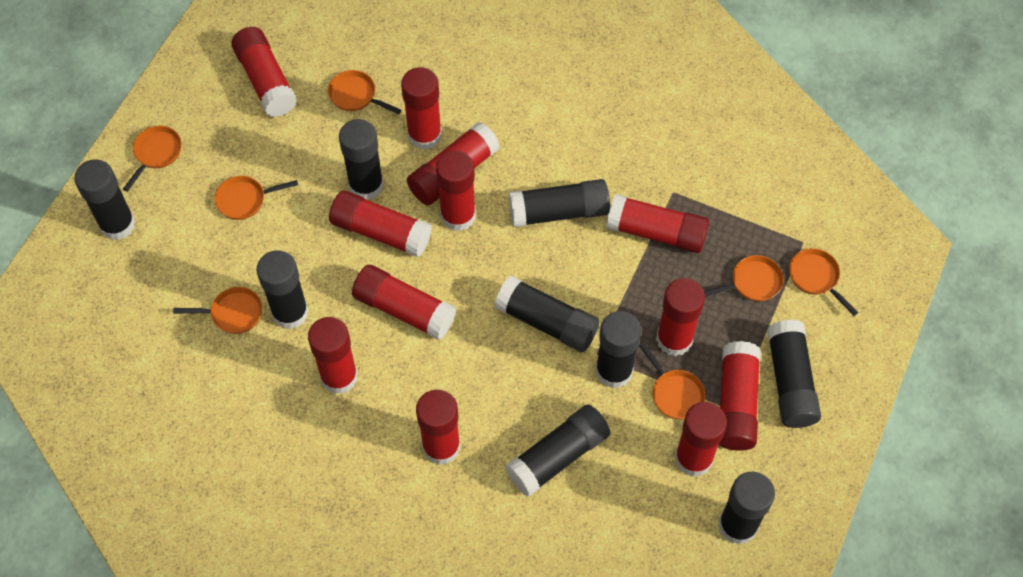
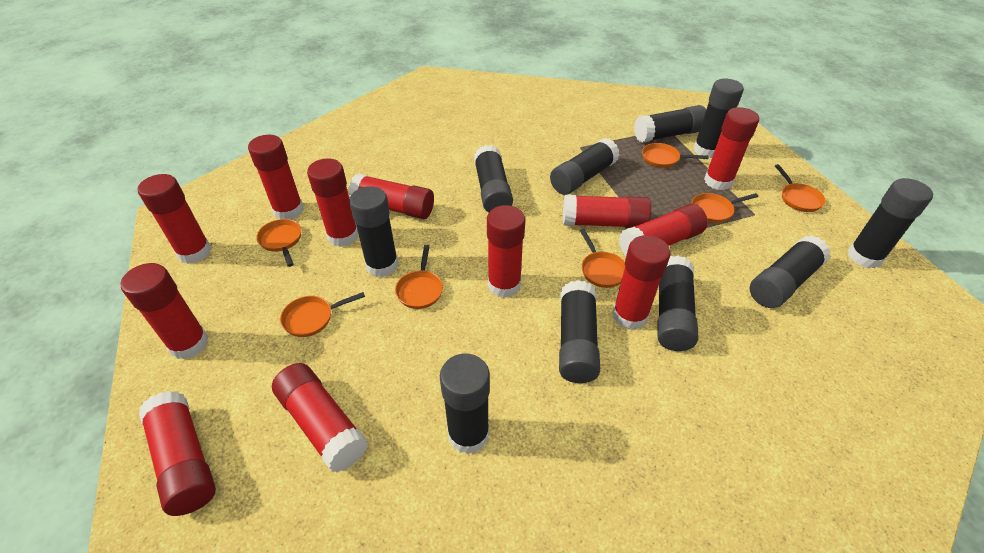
black glue stick: [74,159,135,240] [256,251,309,329] [339,119,384,200] [494,275,599,352] [505,405,610,497] [509,179,610,227] [596,311,641,388] [719,472,775,545] [767,319,821,428] = 9 -> [349,186,399,277] [440,354,490,454] [474,145,513,213] [550,138,620,195] [559,280,600,383] [634,105,706,143] [658,255,698,351] [694,79,744,158] [750,236,831,308] [848,178,933,268] = 10

